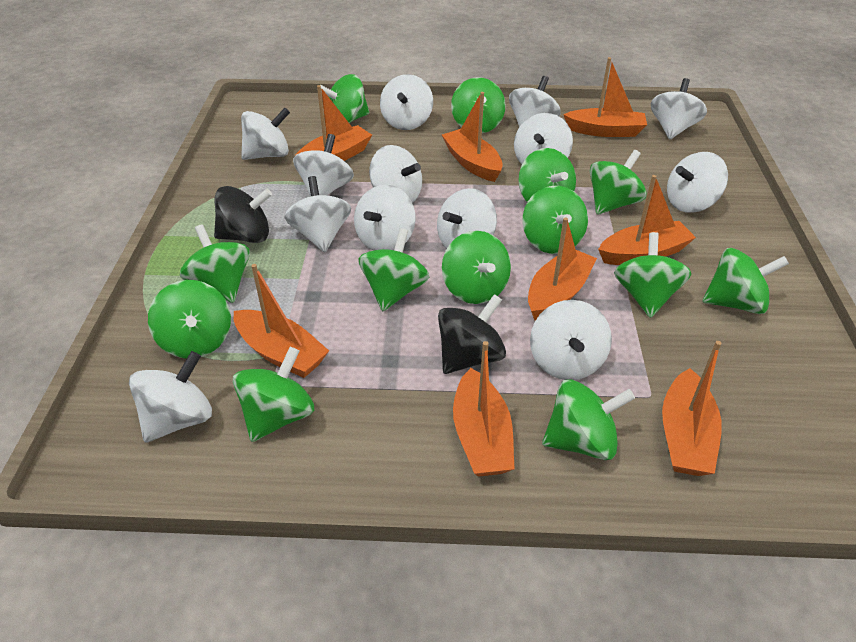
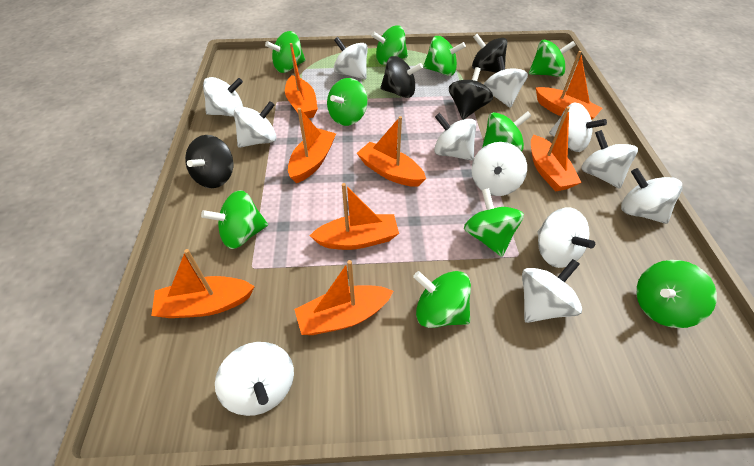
black spinning top: [214,186,272,243] [438,294,506,374] = 2 -> [185,135,233,188] [380,56,423,98] [449,67,493,120] [472,34,507,73] = 4
green spinning top: [148,280,231,358] [180,224,250,303] [233,347,314,442] [320,74,369,123] [358,228,429,311] [442,231,511,304] [451,77,506,133] [518,148,576,202] [523,186,588,254] [542,379,635,460] [590,150,647,215] [614,232,691,318] [703,248,789,314] = 13 -> [201,190,268,249] [265,31,305,73] [327,78,368,126] [371,25,408,65] [413,271,471,328] [423,36,466,76] [464,188,524,257] [482,111,531,152] [529,40,576,77] [636,260,717,328] = 10
white spinning top: [129,351,212,443] [241,108,290,160] [284,176,351,252] [293,134,354,197] [354,185,416,251] [369,145,422,203] [380,74,433,130] [437,188,497,249] [509,76,561,127] [514,113,573,164] [530,300,612,380] [651,78,707,139] [667,152,728,213] = 13 -> [203,77,243,117] [215,342,294,416] [234,101,276,148] [334,37,368,80] [434,113,476,161] [471,142,527,196] [484,56,528,108] [522,259,582,323] [538,207,595,268] [549,102,607,152] [581,130,638,188] [621,168,683,224] = 12

